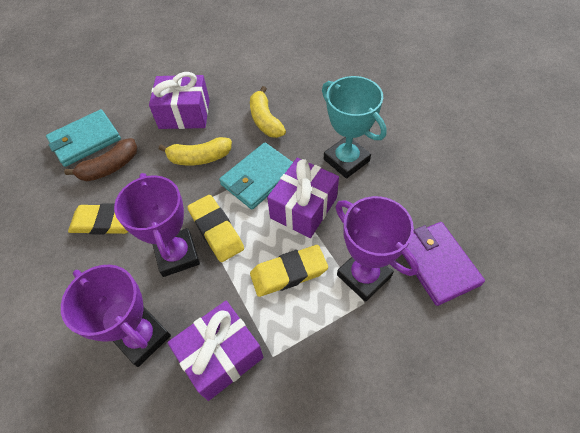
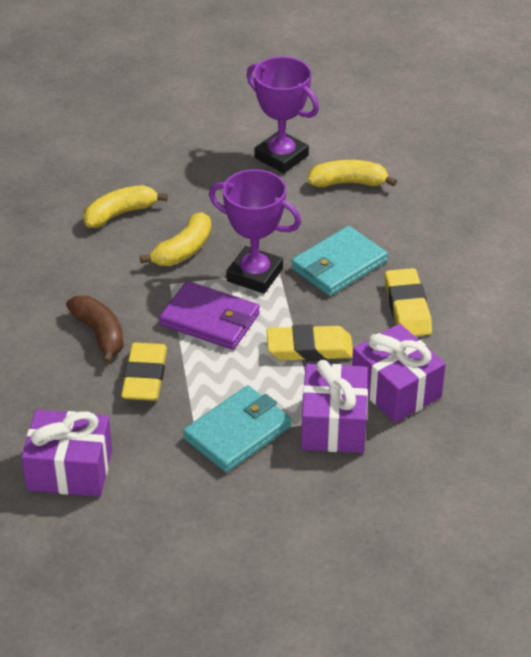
purple trophy: [61,265,171,367] [114,173,200,277] [336,196,419,302] = 3 -> [209,169,301,294] [246,57,319,173] = 2
turquoise trophy: [322,76,387,179] = 1 -> none = 0
yellow banana: [159,137,232,165] [250,86,286,138] = 2 -> [83,185,168,228] [140,212,211,266] [308,160,397,188] = 3

